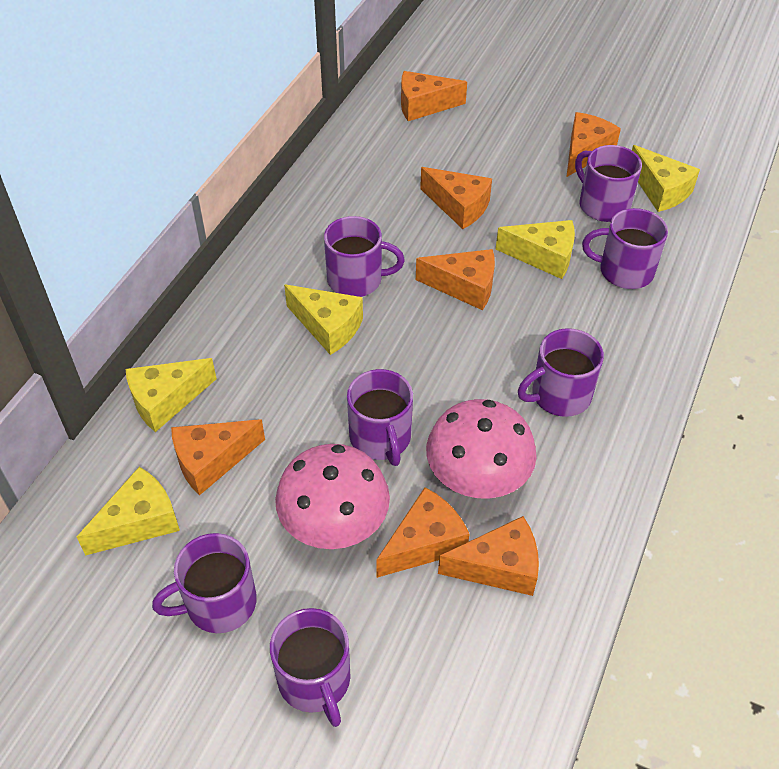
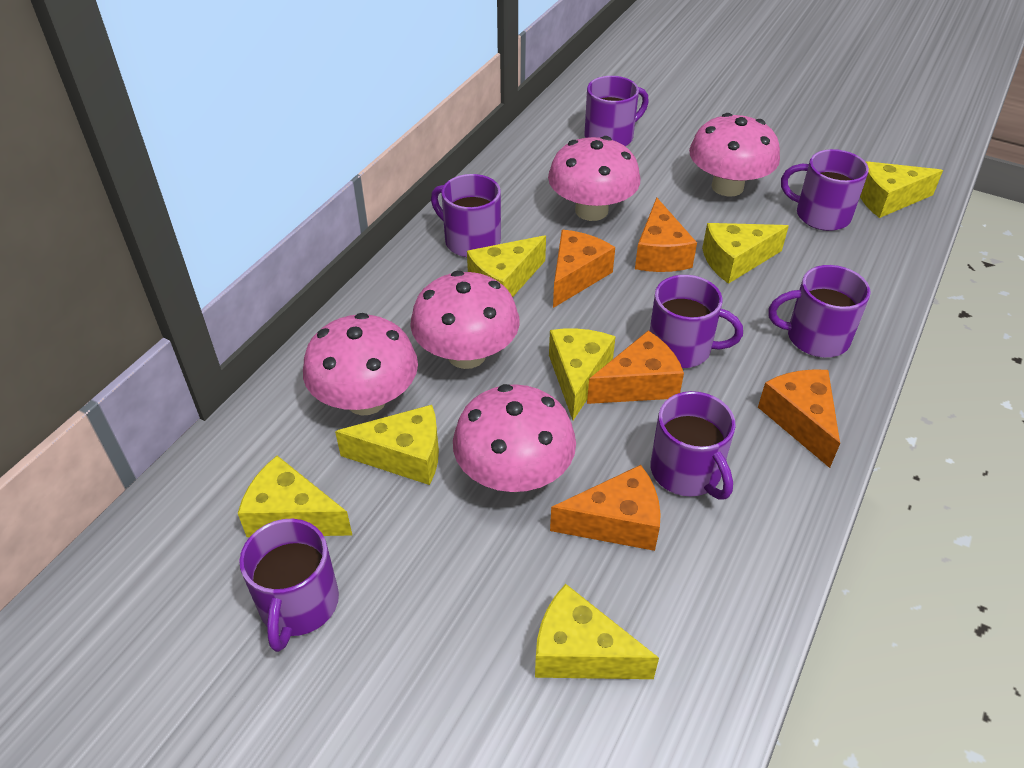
orange cheese: [171,419,265,495] [376,487,470,578] [401,71,467,121] [416,249,495,310] [420,167,492,229] [438,516,539,596] [566,112,621,177] = 7 -> [550,465,661,551] [553,230,615,308] [587,331,684,404] [635,197,697,272] [758,369,840,468] = 5
pink mushroom: [275,444,390,549] [426,399,537,498] = 2 -> [303,313,418,415] [410,271,520,369] [453,384,576,492] [548,136,640,221] [689,113,780,197] = 5
yellow cheese: [77,467,180,555] [126,358,217,432] [284,285,363,355] [496,220,575,279] [632,145,700,212] = 5 -> [238,456,352,537] [335,405,439,485] [467,235,546,297] [535,584,659,679] [549,328,616,420] [702,223,789,284] [860,161,943,218] = 7

